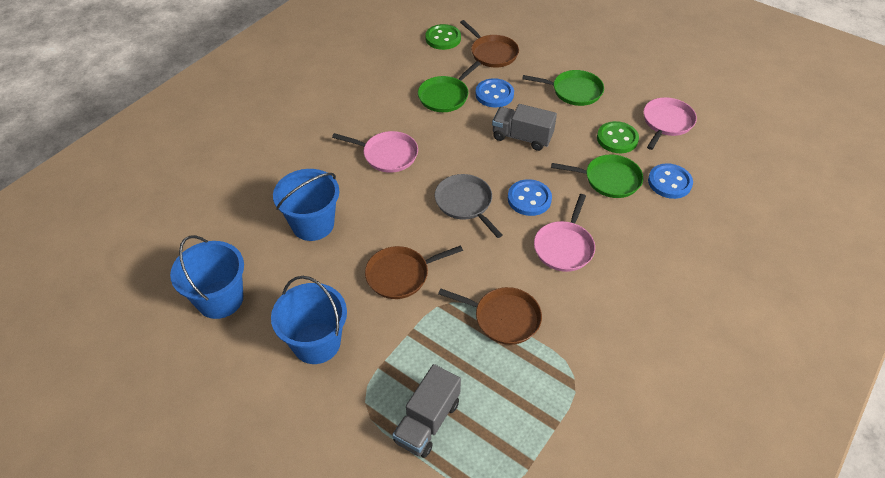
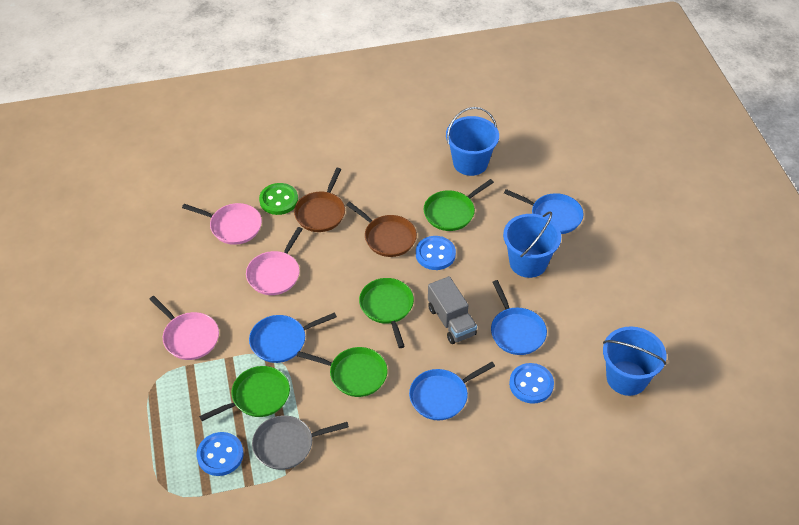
blue pan: none = 0 -> [249,312,337,363] [409,362,495,420] [491,280,547,355] [504,189,584,234] = 4
brown pan: [365,245,463,299] [438,287,542,345] [460,20,519,68] = 3 -> [294,168,345,232] [346,202,417,257] = 2
green button: [426,24,461,50] [597,121,639,153] = 2 -> [259,183,298,215] = 1
green pan: [418,61,481,112] [522,70,604,106] [551,154,644,198] = 3 -> [199,366,290,421] [297,347,388,397] [359,278,414,348] [424,179,494,231] = 4
grey truck: [392,364,461,458] [492,104,557,151] = 2 -> [428,276,477,344] = 1

